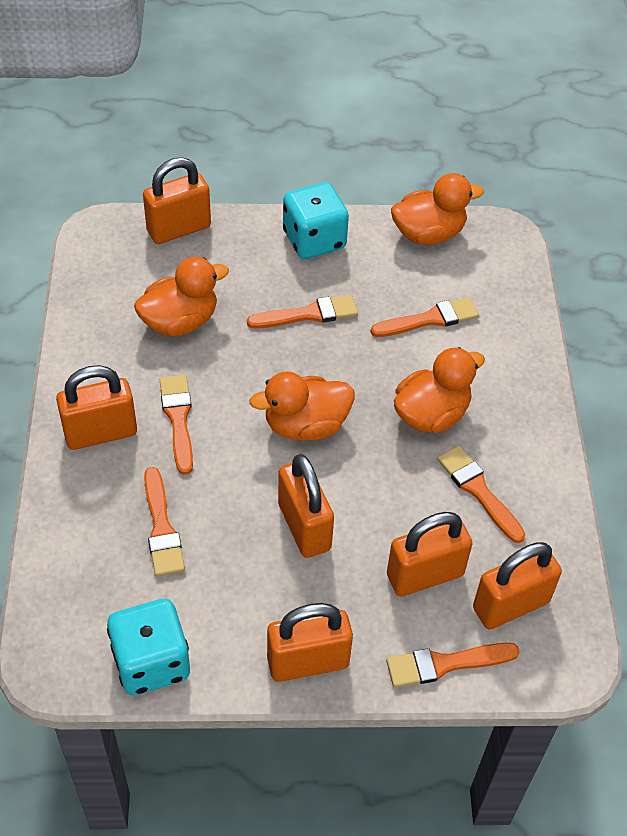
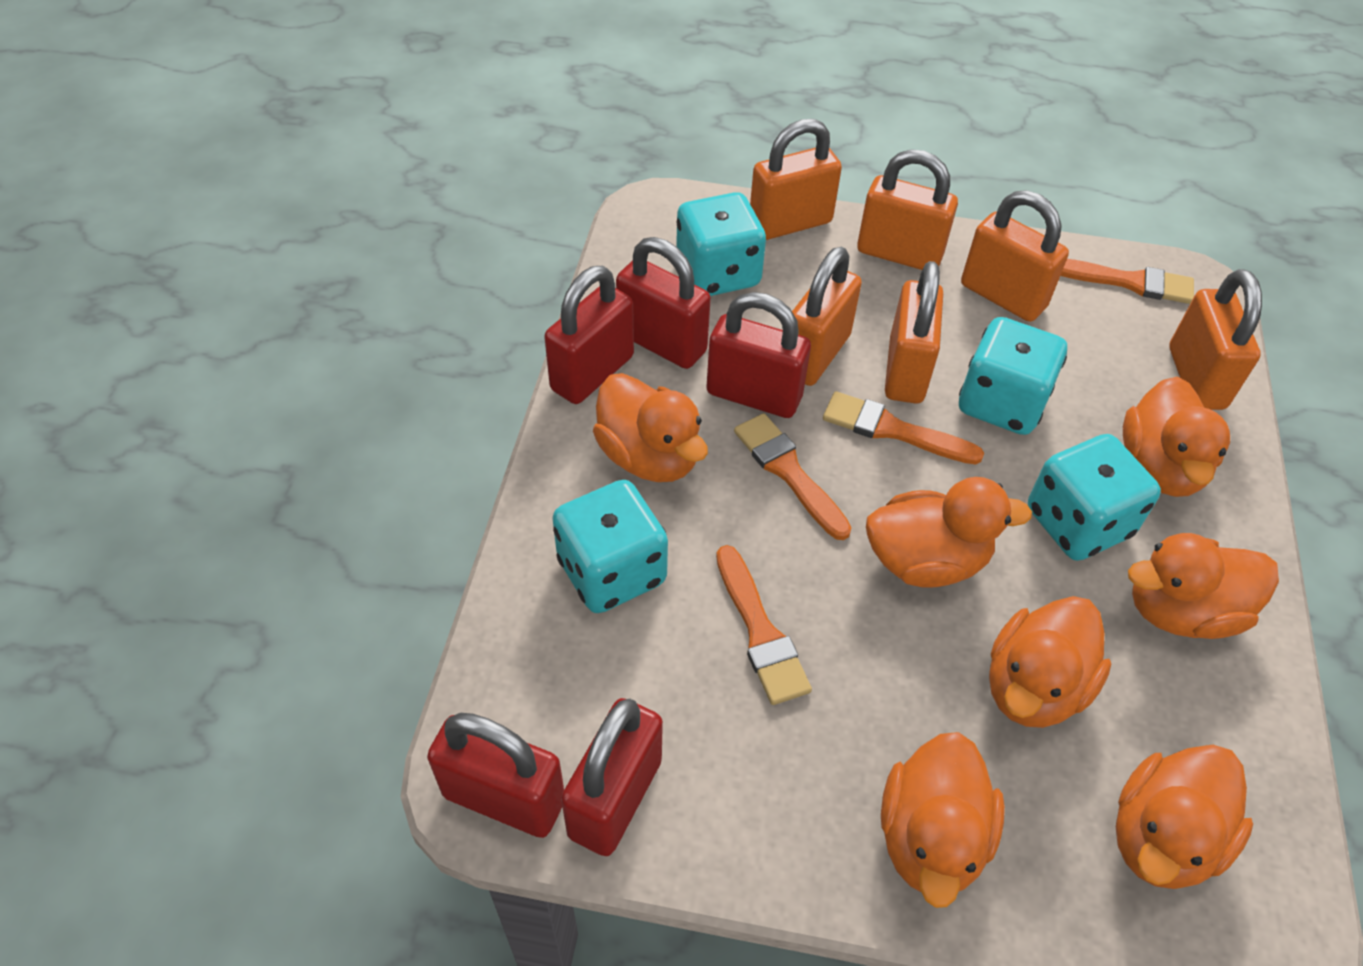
orange brush: [144,467,185,576] [159,375,193,475] [247,295,358,329] [370,297,479,337] [386,643,520,687] [437,445,525,543] = 6 -> [716,545,812,705] [734,413,852,540] [823,391,984,464] [1060,259,1194,304] = 4
orange duck: [134,257,229,336] [249,372,354,441] [391,173,484,245] [394,347,485,433] = 4 -> [593,373,708,482] [866,477,1032,588] [881,732,1005,908] [989,596,1111,728] [1116,745,1253,889] [1123,377,1230,497] [1128,533,1279,639] = 7
red padlock: none = 0 -> [427,713,564,838] [544,266,634,404] [561,698,663,856] [616,237,711,369] [706,292,811,418] = 5
turquoise dice: [107,599,190,695] [283,182,349,259] = 2 -> [552,480,668,613] [676,192,766,296] [959,317,1067,435] [1028,434,1161,561] = 4

